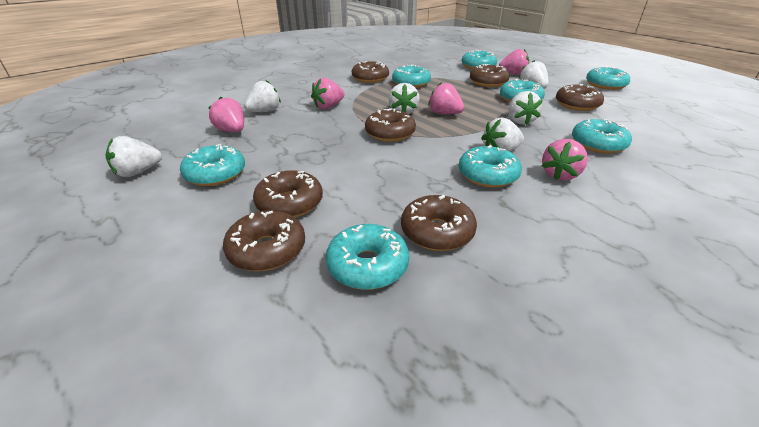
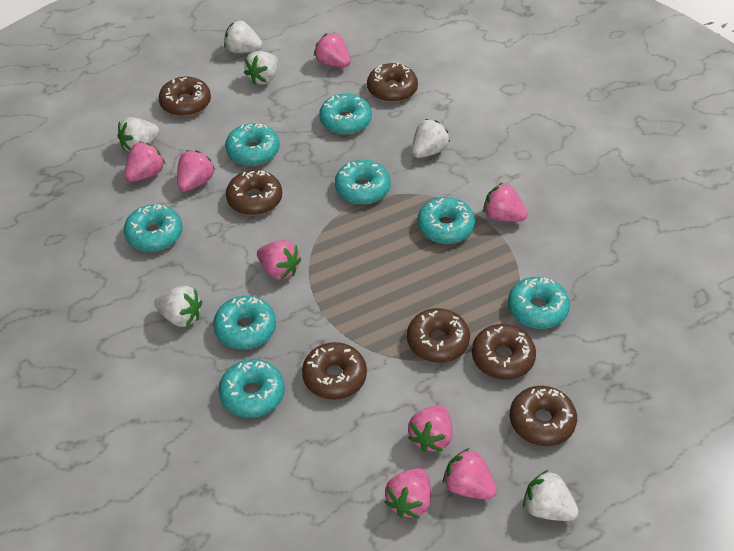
pink strawberry: [208,97,244,132] [311,78,345,109] [428,82,464,114] [499,49,529,75] [542,139,588,181] = 5 -> [125,141,165,182] [177,150,215,192] [257,240,301,280] [314,33,350,67] [385,468,431,518] [408,405,452,452] [443,448,497,499] [483,183,528,222] = 8

